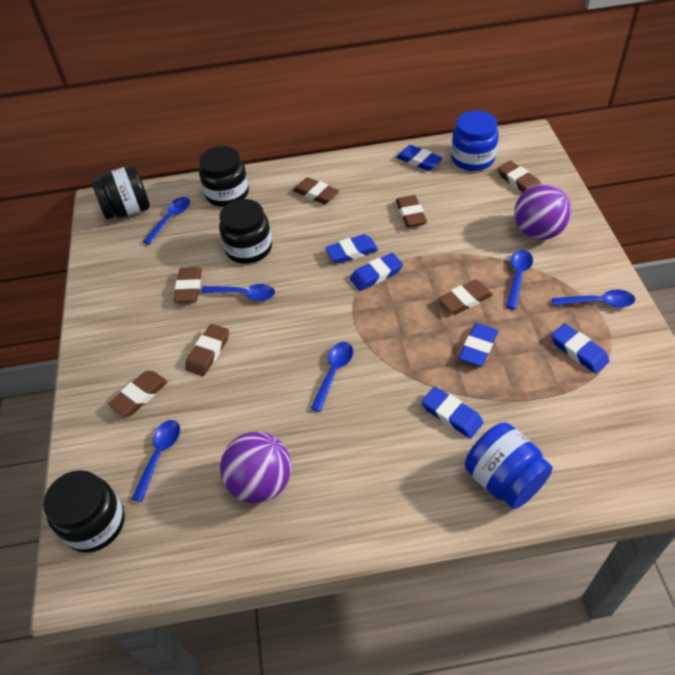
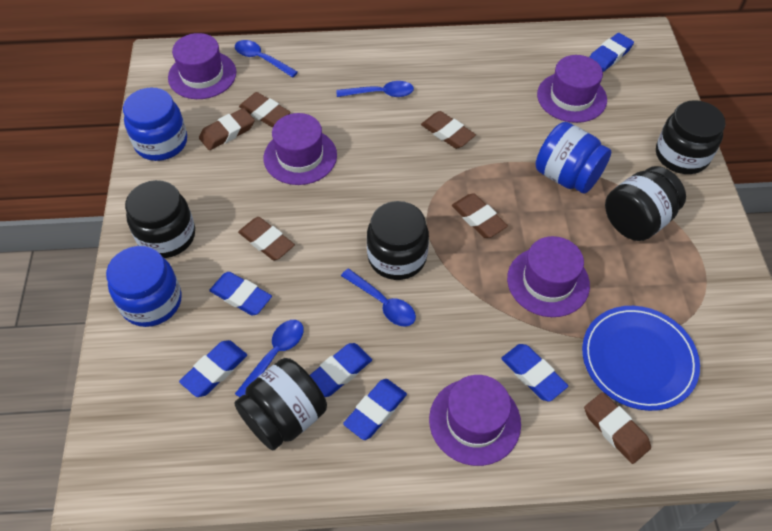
black jar: [43,470,125,553] [91,165,150,220] [199,146,249,207] [219,199,272,264] = 4 -> [125,180,195,258] [234,358,327,450] [367,201,429,280] [605,166,686,241] [656,100,726,174] = 5
blue jar: [451,110,499,171] [465,423,553,509] = 2 -> [106,246,182,327] [123,88,187,161] [535,122,611,194] = 3
blue plate: none = 0 -> [582,306,700,411] = 1
blue spoon: [132,420,180,502] [143,197,190,245] [201,284,275,301] [310,342,353,412] [506,250,533,309] [552,290,635,307] = 6 -> [235,40,298,78] [235,320,304,397] [337,81,414,97] [341,268,416,326] = 4
brown eraser: [109,371,168,416] [174,268,202,303] [185,324,229,376] [293,177,339,205] [396,195,427,227] [438,279,493,314] [498,161,541,192] = 7 -> [199,108,255,150] [238,217,295,261] [239,92,291,127] [421,111,476,149] [452,193,508,238] [584,392,651,464] = 6
purple ball: [220,431,291,504] [514,184,572,240] = 2 -> none = 0
purple hat: none = 0 -> [168,33,236,99] [264,113,337,185] [429,375,521,466] [507,236,590,317] [537,55,607,123] = 5

